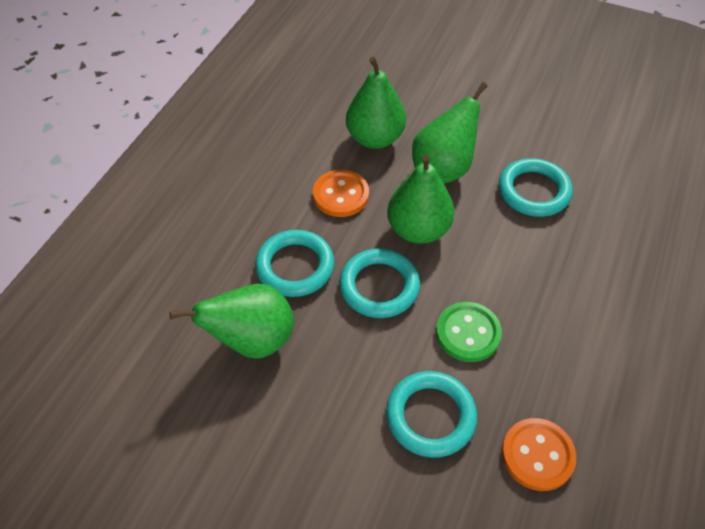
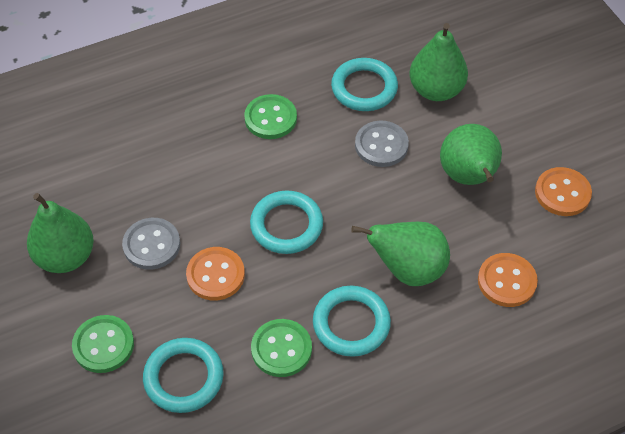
green button: [436,302,502,362] = 1 -> [72,315,134,373] [244,94,297,139] [251,319,312,377] = 3
grey button: none = 0 -> [122,218,180,270] [355,120,409,167] = 2
orange button: [313,170,369,217] [502,418,576,491] = 2 -> [186,247,245,301] [478,253,538,307] [535,167,592,216] = 3

